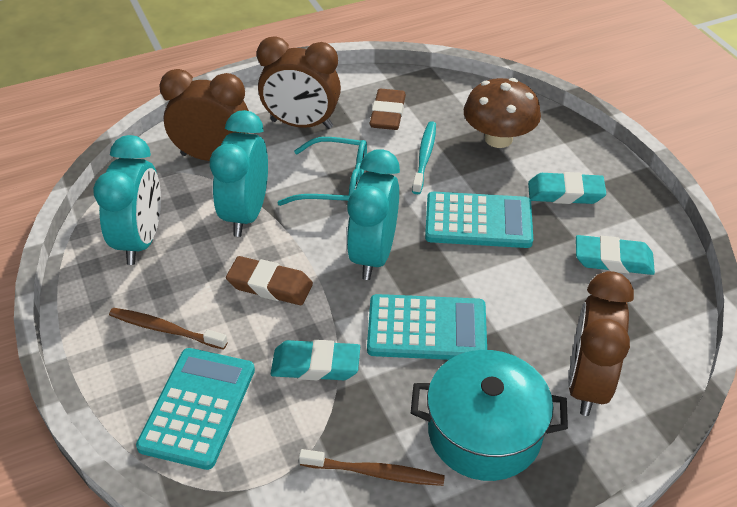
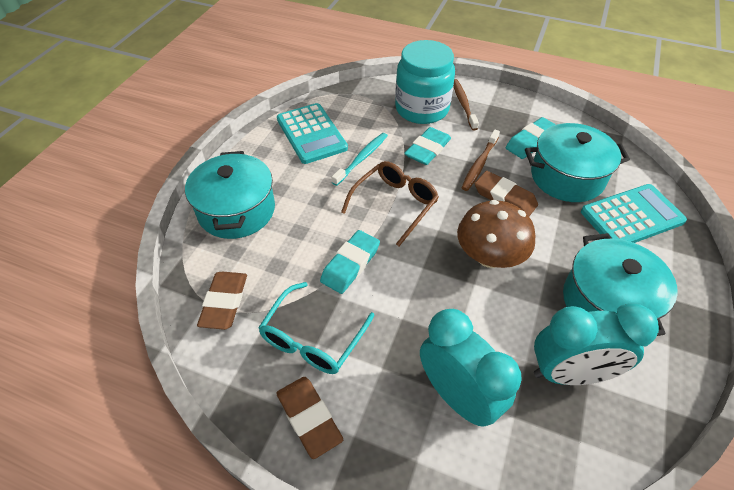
brown clock: [159,69,249,161] [257,36,341,129] [568,271,634,416] = 3 -> none = 0
brown eraser: [226,256,313,305] [370,89,406,130] = 2 -> [197,272,247,330] [276,377,343,459] [475,171,538,216] = 3
brown glasses: none = 0 -> [341,161,439,246] = 1
turquoise calculator: [136,348,255,470] [367,294,487,360] [425,192,533,248] = 3 -> [277,103,348,164] [581,184,687,243] = 2
turquoise clock: [93,135,161,265] [210,110,268,237] [346,149,400,280] = 3 -> [420,309,522,427] [534,303,659,385] = 2
turquoise jar: none = 0 -> [395,40,455,124] = 1
turquoise pot: [411,350,568,481] = 1 -> [185,151,275,239] [525,123,630,202] [563,233,678,336] = 3

